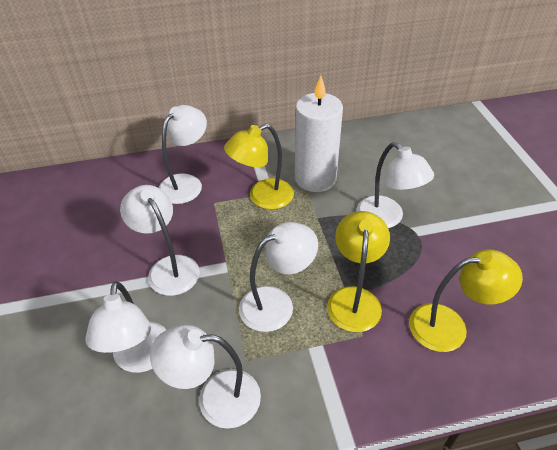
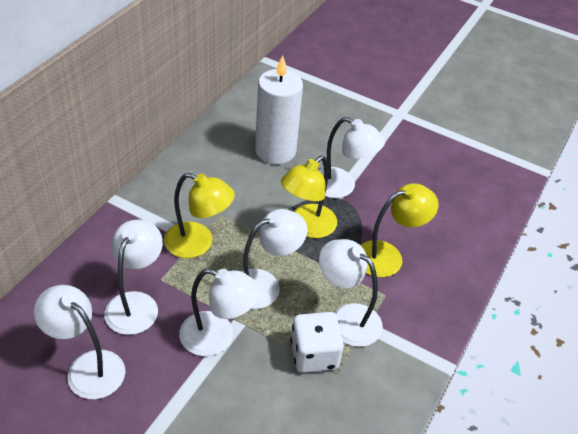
white dice: none = 0 -> [290,312,344,373] = 1

